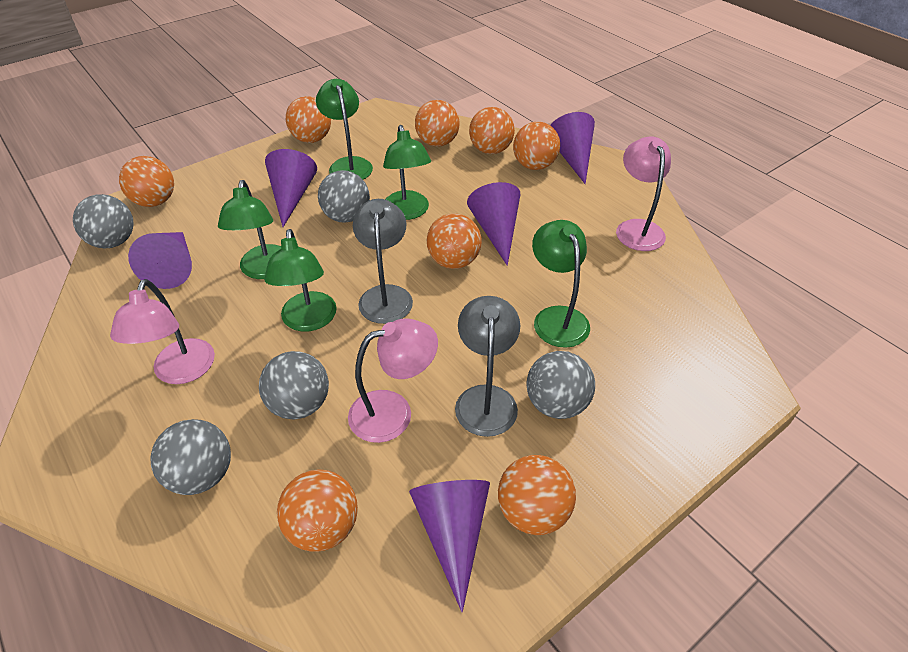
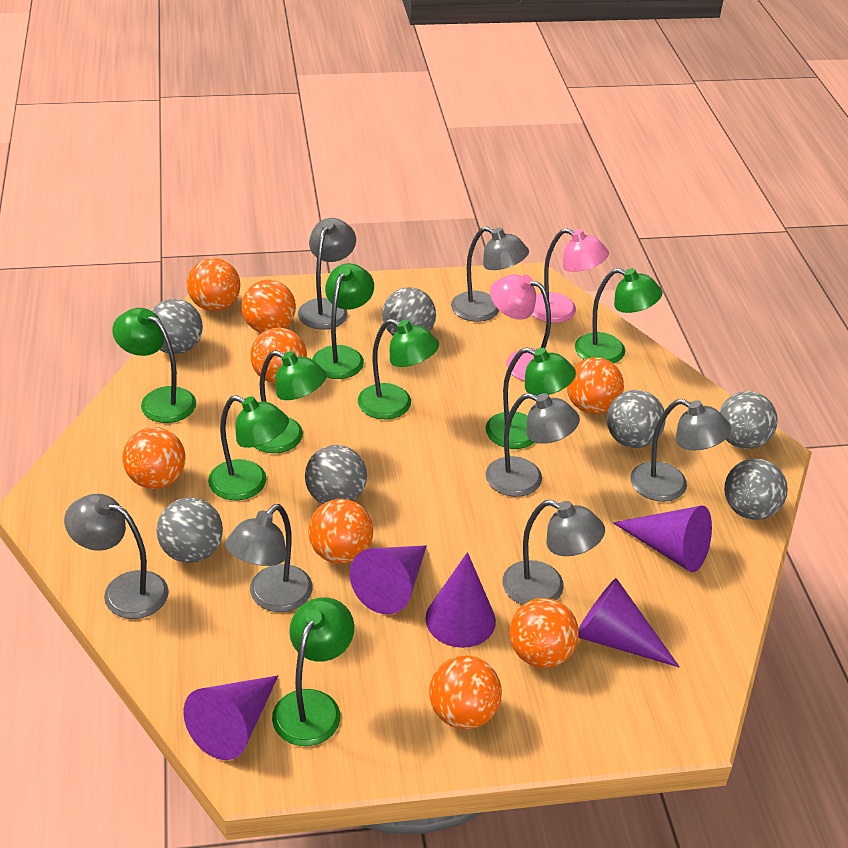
green lamp: [218,180,281,279] [265,229,337,332] [316,79,373,180] [383,125,431,220] [532,220,590,348] = 5 -> [112,308,196,423] [208,395,289,500] [255,350,327,453] [272,597,354,746] [312,263,374,379] [358,319,439,419] [485,347,576,449] [575,268,663,364] = 8
grey ball: [73,194,134,248] [150,419,231,495] [259,351,329,419] [318,170,370,223] [527,351,595,419] = 5 -> [152,299,203,354] [156,497,223,563] [305,445,367,504] [382,287,436,336] [607,390,666,448] [719,391,778,449] [724,458,788,520] = 7
grey lamp: [353,199,413,324] [455,296,520,437] = 2 -> [64,494,169,619] [225,504,313,612] [298,218,356,330] [451,226,529,322] [486,393,580,497] [502,500,605,605] [630,399,731,502] = 7
pink lamp: [110,279,215,384] [348,319,438,443] [616,136,671,251] = 3 -> [490,274,551,381] [532,228,609,323] = 2

